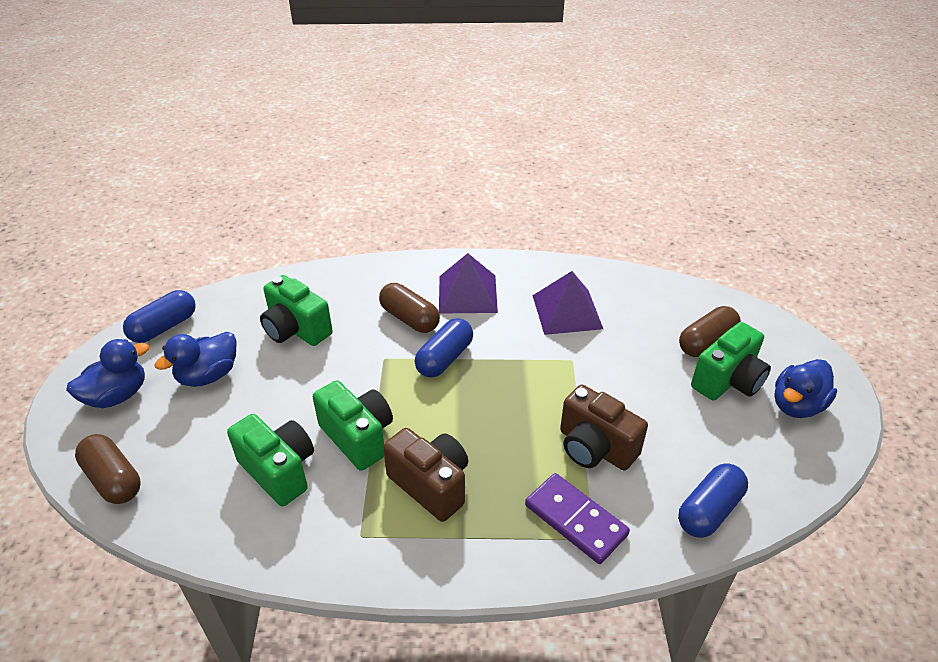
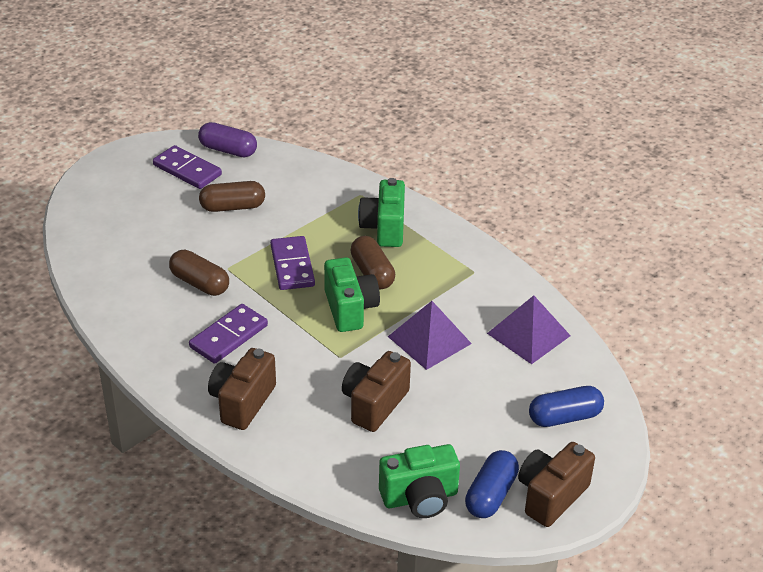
blue capsule: [123,290,196,343] [414,318,473,378] [678,463,748,538] = 3 -> [465,450,519,518] [529,386,604,427] = 2
blue duck: [66,339,149,408] [155,332,237,387] [774,359,837,418] = 3 -> none = 0
brown camera: [383,428,468,522] [560,385,648,471] = 2 -> [208,348,276,430] [342,351,411,432] [518,442,595,527] = 3
green camera: [227,414,314,507] [260,275,333,346] [313,380,393,471] [691,322,771,401] = 4 -> [324,257,380,332] [358,178,405,247] [379,444,460,518] = 3
purple capsule: none = 0 -> [198,122,257,157] = 1
purple domino: [525,473,630,564] = 1 -> [153,145,222,189] [189,304,268,364] [270,236,315,290] = 3

